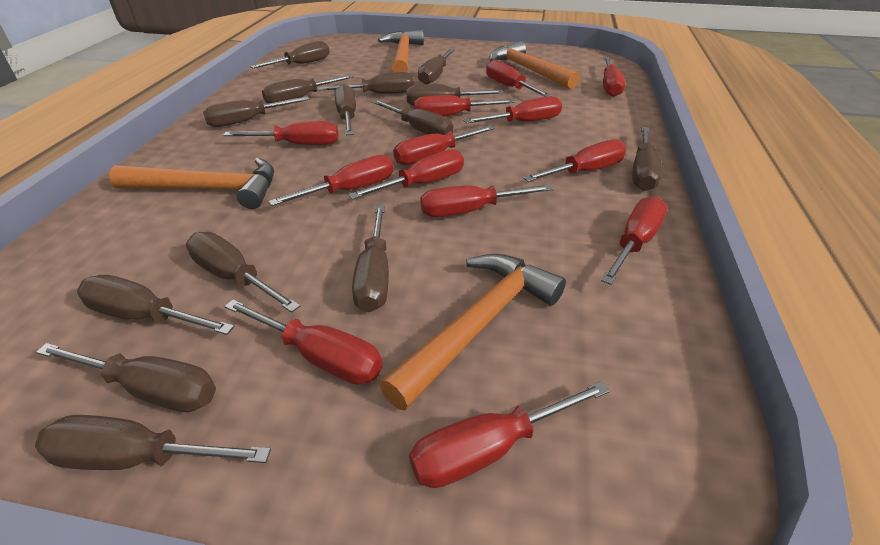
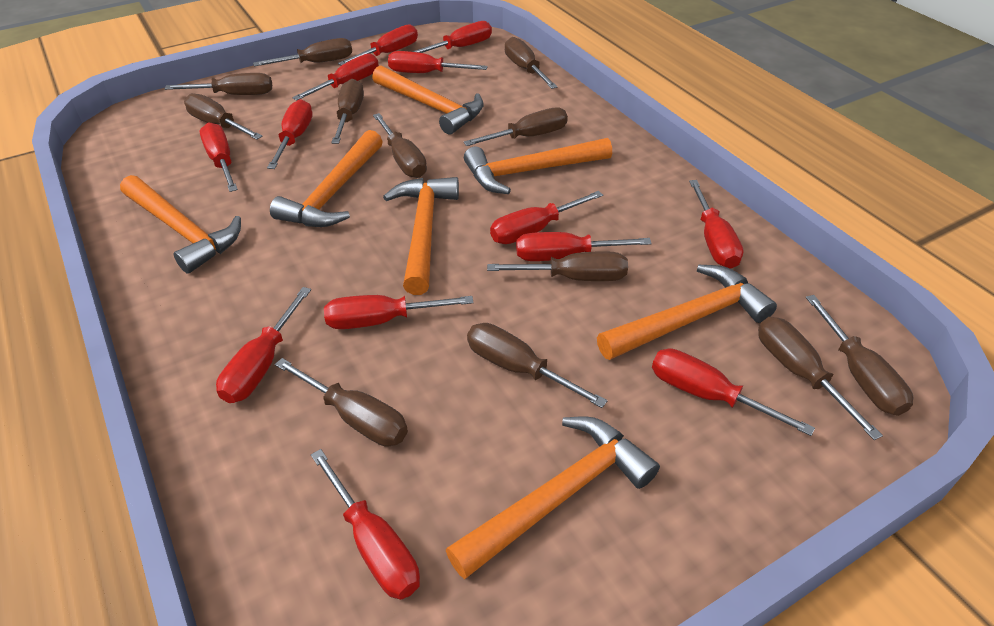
brown screwdriver: [35,415,271,470] [36,343,216,412] [77,275,235,335] [186,232,300,313] [203,97,310,127] [250,41,330,68] [262,75,354,104] [319,72,414,94] [334,84,356,135] [352,205,389,312] [372,100,453,135] [406,84,504,106] [418,49,455,84] [632,127,662,191] = 14 -> [165,73,272,95] [184,93,263,140] [253,38,352,66] [275,358,408,447] [331,79,364,144] [373,113,427,178] [463,107,568,146] [467,323,608,408] [487,251,628,281] [505,37,557,89] [758,317,883,440] [806,295,913,416] = 12
orange hammer: [109,158,274,209] [378,30,424,72] [380,254,566,410] [489,41,580,89] = 4 -> [120,175,241,274] [270,130,383,227] [372,65,484,134] [383,177,459,295] [446,416,660,579] [464,138,612,194] [597,265,777,360] = 7

